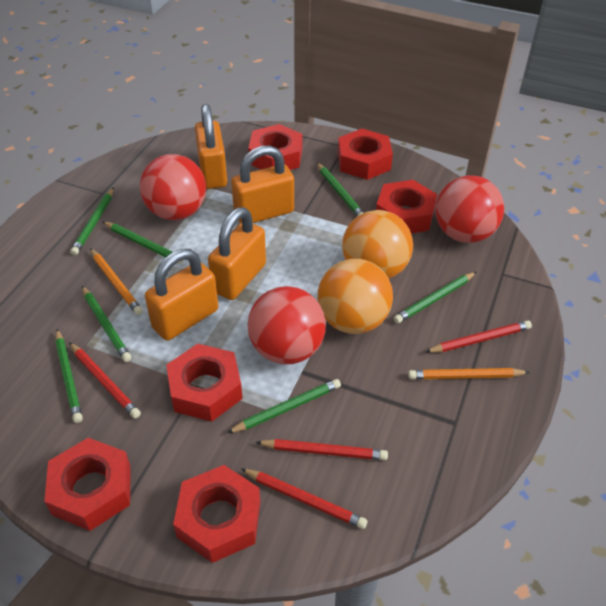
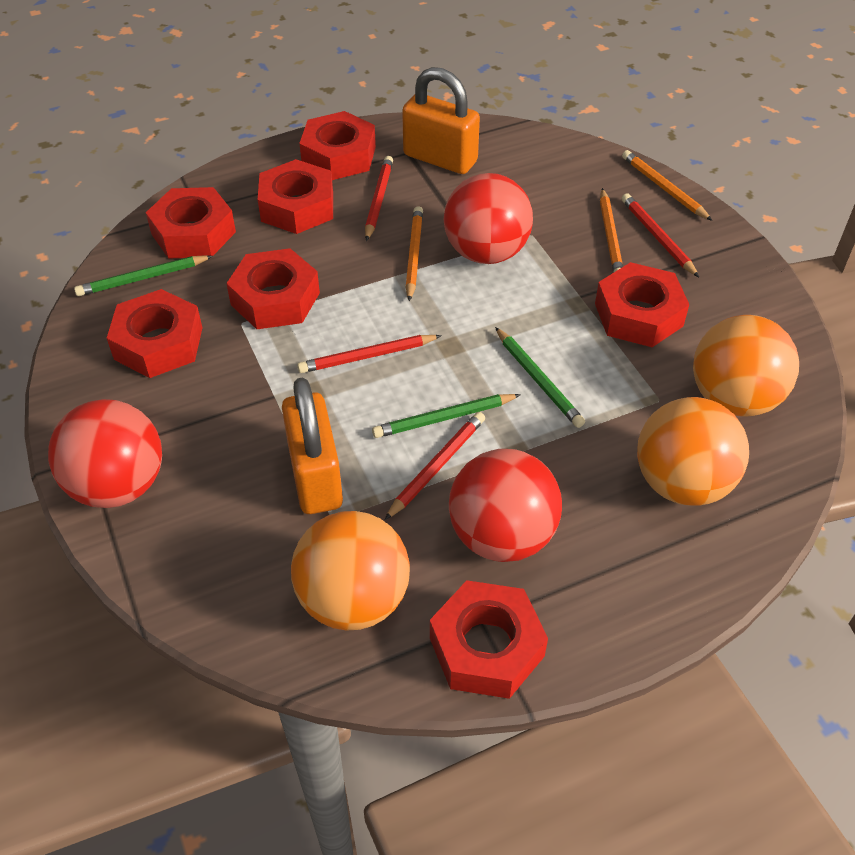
green pencil: [55,329,83,423] [70,187,114,255] [82,286,132,362] [102,221,183,264] [227,379,341,433] [316,162,364,216] [394,272,476,323] = 7 -> [74,255,213,296] [372,394,521,438] [495,327,585,428] = 3
orange ball: [318,259,393,334] [342,210,413,279] = 2 -> [291,511,410,631] [637,397,749,506] [693,315,799,416] = 3
orange padlock: [145,249,218,341] [195,104,227,189] [208,207,266,300] [231,145,294,223] = 4 -> [282,378,343,514] [402,67,480,174] = 2
orange pencil: [90,248,143,315] [408,368,530,379] = 2 -> [406,206,423,301] [600,188,623,273] [622,150,713,221] = 3
red nut: [44,438,131,531] [166,344,243,422] [173,465,260,563] [248,124,303,170] [338,129,393,180] [376,180,437,233] = 6 -> [107,289,202,378] [146,187,236,259] [226,248,320,329] [258,159,333,234] [299,111,376,180] [430,580,548,699] [595,262,690,347] = 7

